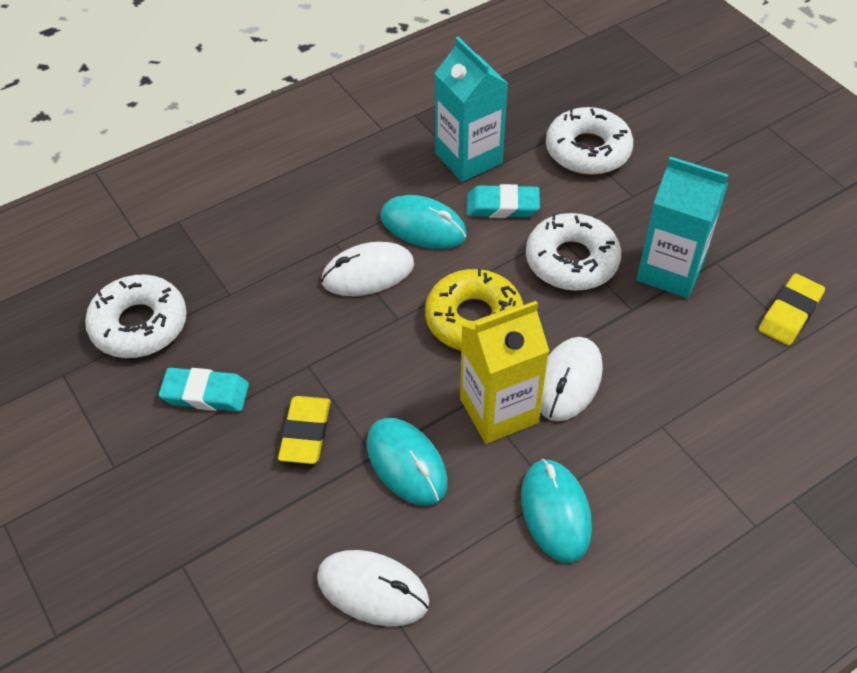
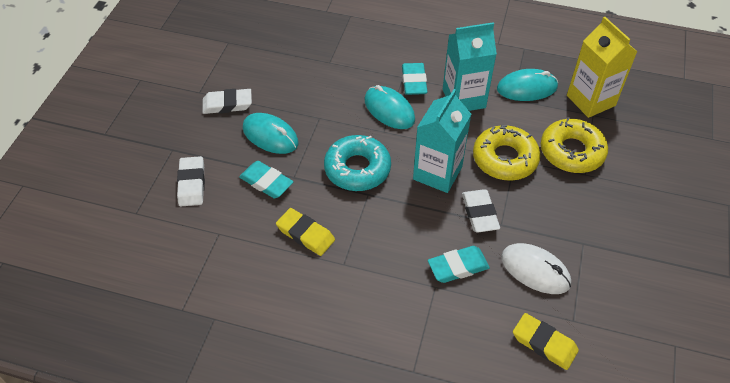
turquoise donut: none = 0 -> [324,135,391,191] = 1
turquoise eraser: [158,368,249,412] [467,184,540,218] = 2 -> [239,161,294,199] [402,63,428,95] [428,246,490,283] = 3
white donut: [85,275,187,358] [526,213,621,291] [546,107,633,175] = 3 -> none = 0
white eraser: none = 0 -> [177,156,205,206] [202,89,252,114] [462,189,500,233] = 3
white mouse: [317,550,429,626] [321,242,414,296] [540,337,603,421] = 3 -> [501,243,571,294] = 1
yellow donut: [425,269,524,351] = 1 -> [473,125,541,180] [541,117,608,173] = 2

